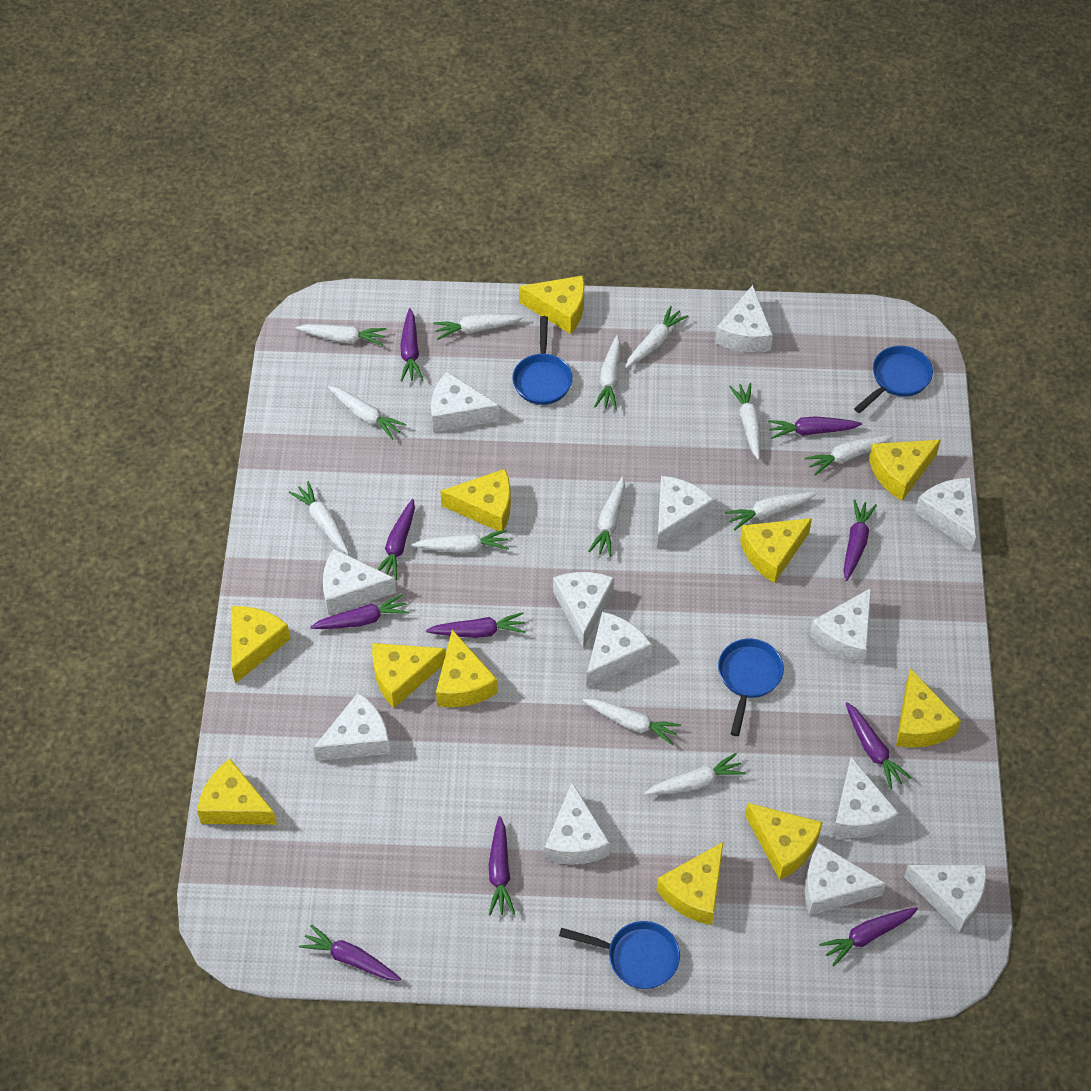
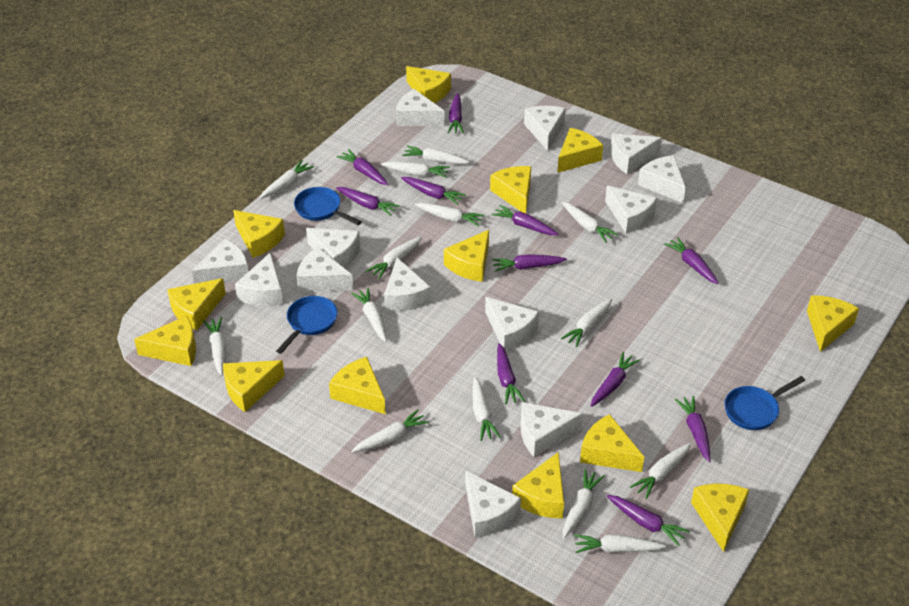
blue pan: [512,316,573,405] [559,921,680,989] [718,639,784,736] [854,346,933,413] = 4 -> [276,296,338,354] [294,187,361,225] [724,376,805,430] = 3
purple carrot: [299,924,401,981] [310,594,409,629] [377,499,415,581] [400,308,423,382] [426,612,526,638] [489,816,515,915] [768,416,862,439] [819,907,918,966] [843,500,877,581] [846,702,911,789] = 10 -> [336,187,400,216] [337,149,388,185] [401,177,466,205] [448,93,464,133] [492,205,559,235] [492,254,567,272] [497,343,525,404] [591,352,640,407] [607,495,689,546] [664,237,719,284] [675,396,710,462] = 11
white carrot: [289,481,349,554] [296,324,386,346] [328,386,406,440] [412,530,509,553] [433,314,524,340] [582,699,681,745] [588,476,625,557] [594,335,621,410] [625,306,688,368] [644,753,746,795] [725,492,817,531] [729,383,761,460] [805,435,893,475] = 13 -> [203,317,226,376] [260,160,314,199] [351,288,387,342] [351,409,429,453] [366,236,422,279] [381,162,450,178] [402,145,470,164] [415,203,484,227] [473,377,501,441] [561,298,612,347] [562,202,618,243] [563,469,605,539] [575,534,666,553] [630,443,691,499] = 14
yellow cheese: [197,759,277,825] [231,606,290,684] [372,643,446,708] [436,630,498,707] [440,469,511,531] [519,276,584,334] [656,842,723,925] [740,518,812,583] [745,803,823,880] [869,440,941,501] [896,669,961,748] = 11 -> [134,316,196,366] [167,278,226,330] [223,360,285,412] [233,210,285,258] [329,357,386,414] [406,66,451,103] [444,230,489,282] [490,166,531,213] [512,452,564,518] [557,128,603,173] [580,414,644,472] [691,484,749,552] [807,295,859,352] = 13

